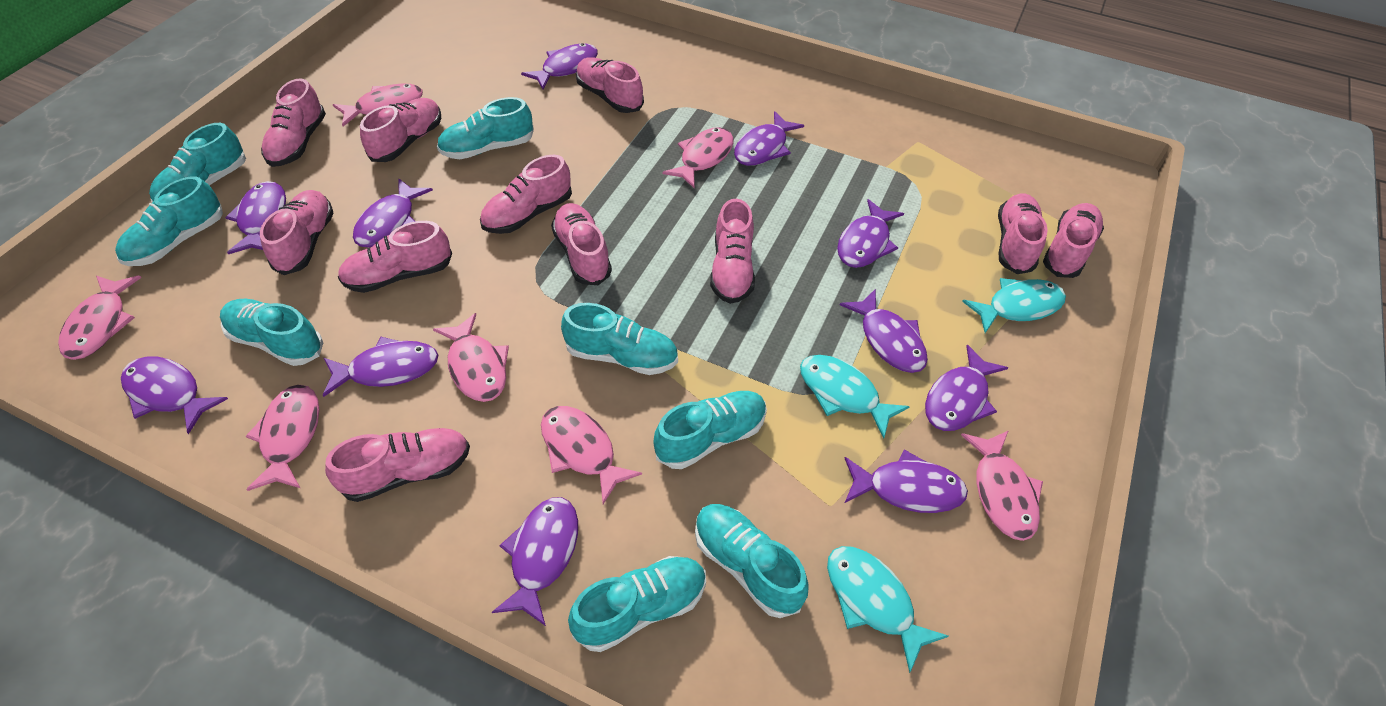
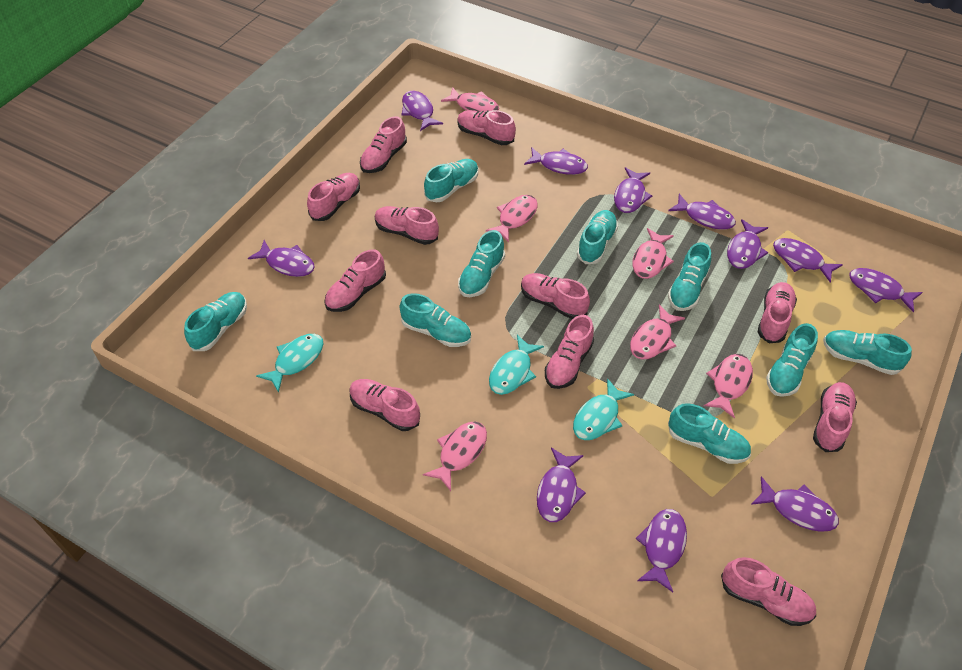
pink fish: [58,276,142,360] [245,385,319,491] [333,84,423,126] [433,313,509,402] [541,406,642,504] [662,127,734,188] [961,430,1043,541] = 7 -> [423,422,487,491] [441,88,499,112] [486,195,538,242] [630,304,685,360] [633,228,674,279] [704,354,753,418] = 6
turquoise shoe: [115,176,223,266] [149,123,246,202] [220,299,323,366] [437,97,534,159] [561,303,678,375] [568,556,706,652] [654,391,767,469] [695,504,809,618] = 8 -> [184,292,247,351] [399,293,471,347] [424,159,478,202] [458,230,505,297] [577,210,618,264] [668,242,711,311] [668,403,751,464] [766,323,818,397] [823,330,912,375] = 9

